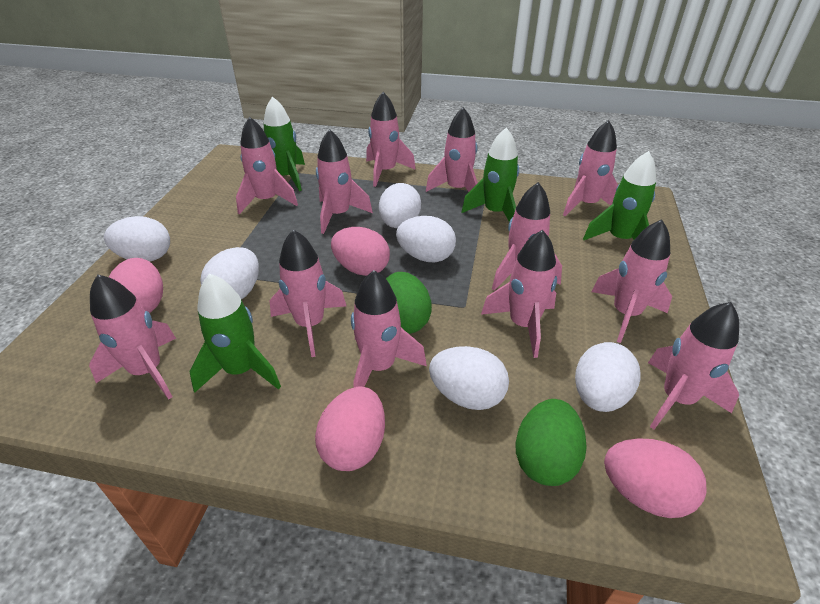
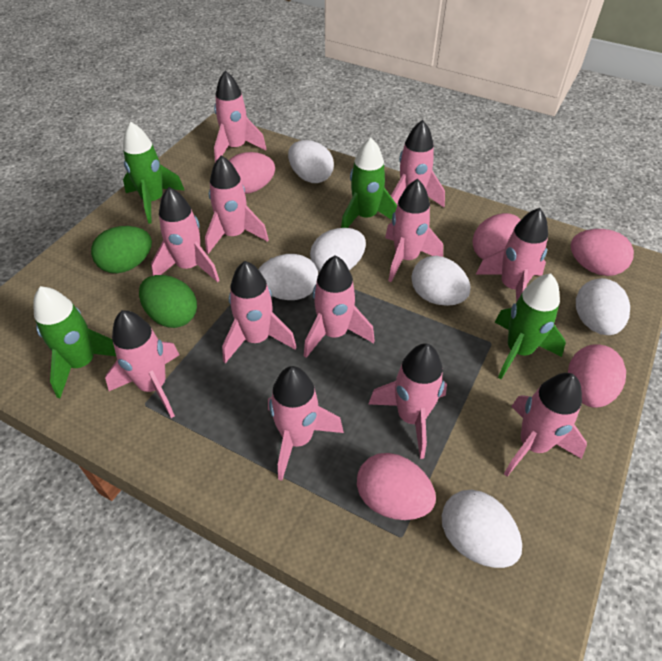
pink egg: [109,258,163,313] [315,386,385,471] [331,227,390,276] [604,438,707,518] = 4 -> [229,152,275,194] [357,453,436,520] [472,213,521,259] [568,344,626,408] [571,229,634,276] = 5

